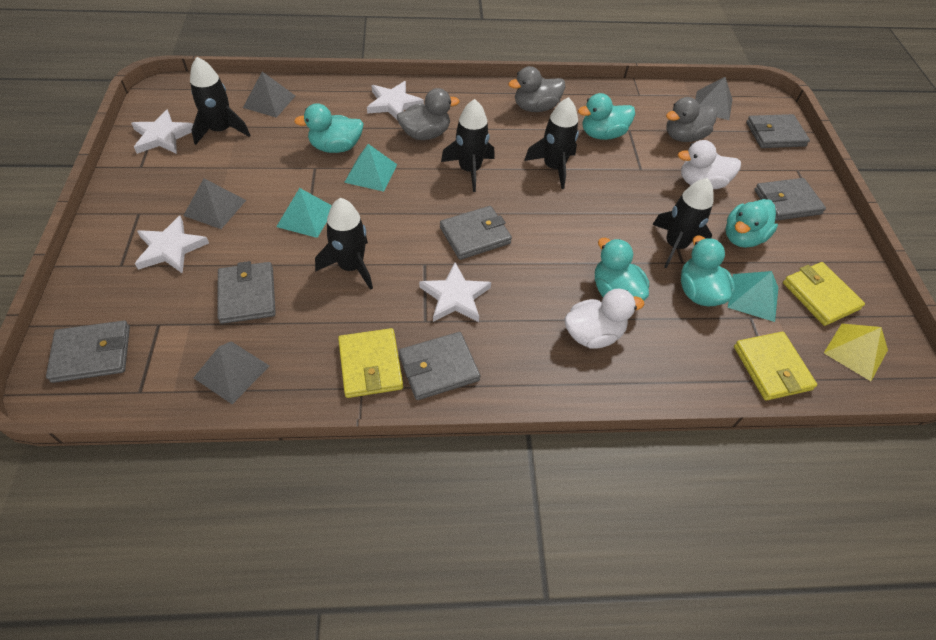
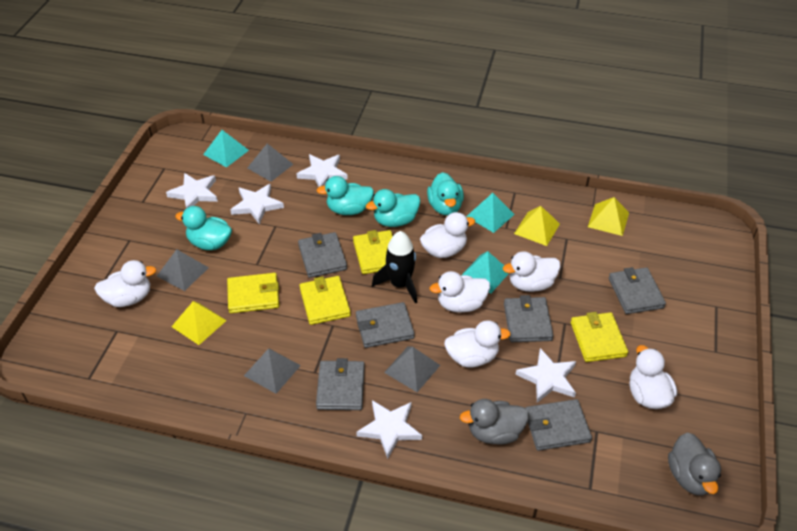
black rocket: [190,57,250,145] [315,198,373,290] [441,99,495,192] [524,97,579,189] [653,178,713,268] = 5 -> [372,231,417,304] = 1
grey duck: [397,88,460,140] [508,66,565,112] [666,97,717,142] = 3 -> [460,399,529,445] [668,433,721,496] = 2
turquoise duck: [294,103,364,153] [578,93,635,140] [595,238,649,301] [681,235,735,306] [726,199,778,248] = 5 -> [175,206,232,250] [316,176,374,215] [366,189,420,227] [427,172,464,215] = 4
white duck: [564,289,644,349] [678,140,741,189] = 2 -> [94,260,156,307] [420,212,475,258] [429,271,490,313] [444,320,511,368] [503,251,561,292] [629,345,677,409] = 6
white star: [131,109,193,154] [135,216,209,274] [367,81,424,121] [419,262,491,322] = 4 -> [166,173,218,208] [231,184,284,224] [297,154,348,187] [356,400,422,459] [515,348,576,403] = 5
yellow pyramid: [824,324,888,381] = 1 -> [171,301,227,345] [514,206,560,246] [588,197,629,236] = 3
yellow wallet: [338,328,403,398] [734,332,817,401] [783,262,865,326] = 3 -> [227,273,279,313] [299,276,351,325] [353,230,393,274] [571,312,628,362] = 4

